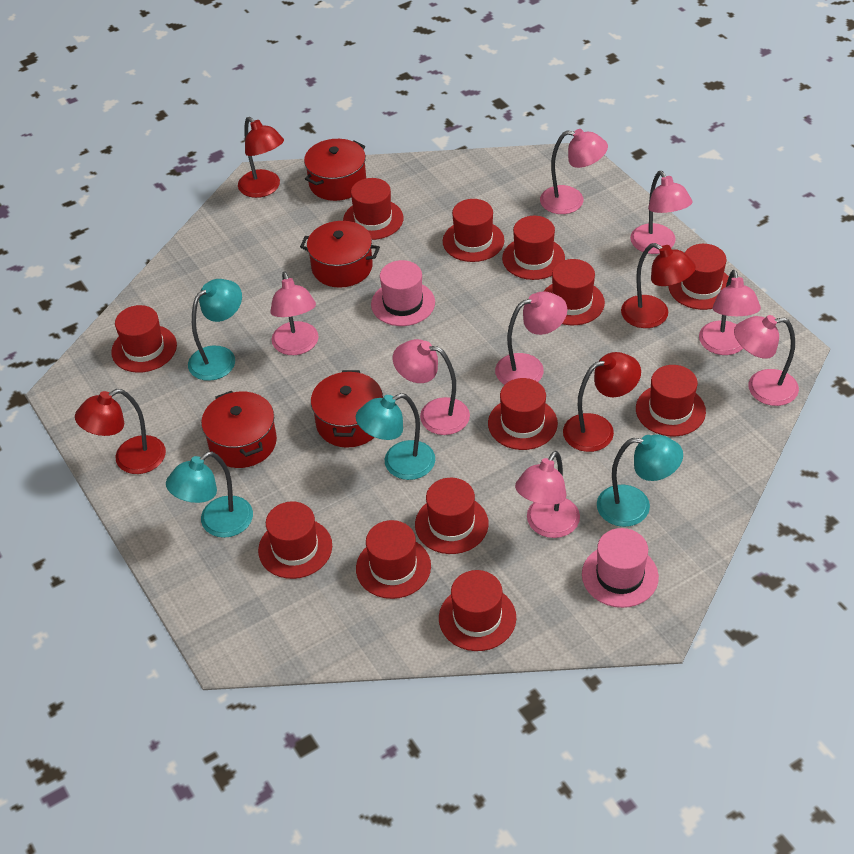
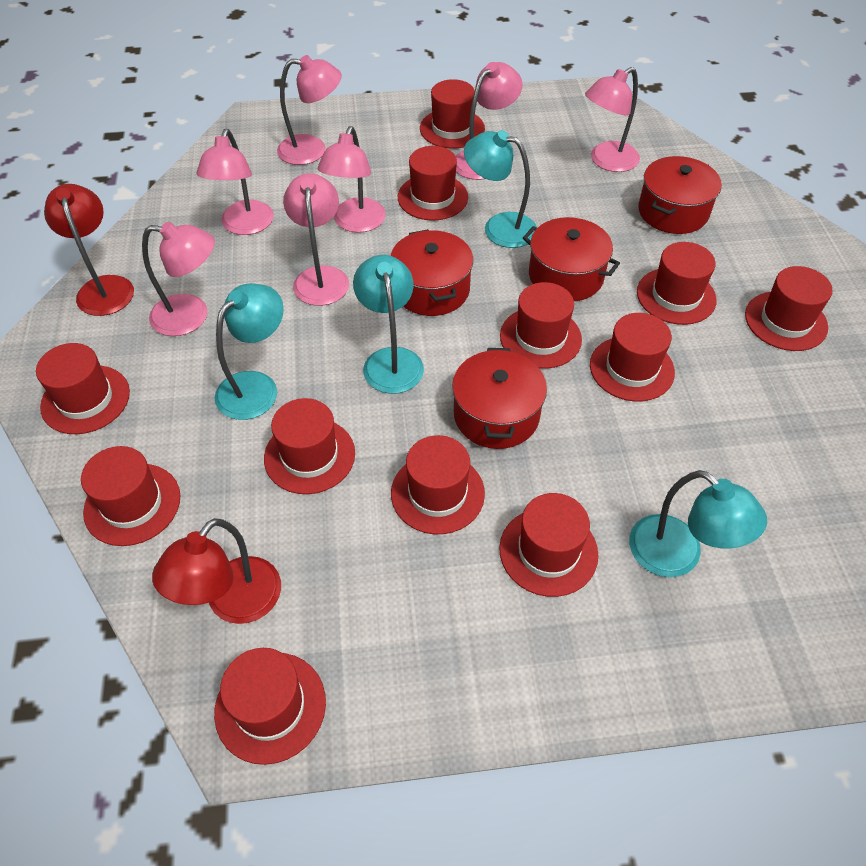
pink hat: [371,260,435,326] [582,528,659,608] = 2 -> none = 0
pink lamp: [270,271,319,355] [393,339,470,435] [495,291,567,385] [515,451,580,538] [540,129,608,214] [630,171,692,254] [699,270,761,355] [734,315,799,406] = 8 -> [142,222,215,336] [197,129,274,235] [277,55,342,165] [283,173,349,306] [318,126,386,233] [456,62,523,180] [585,67,640,172] = 7
red lamp: [75,389,166,474] [238,117,284,198] [563,352,641,452] [621,243,696,328] = 4 -> [44,184,134,316] [152,518,281,624] = 2

